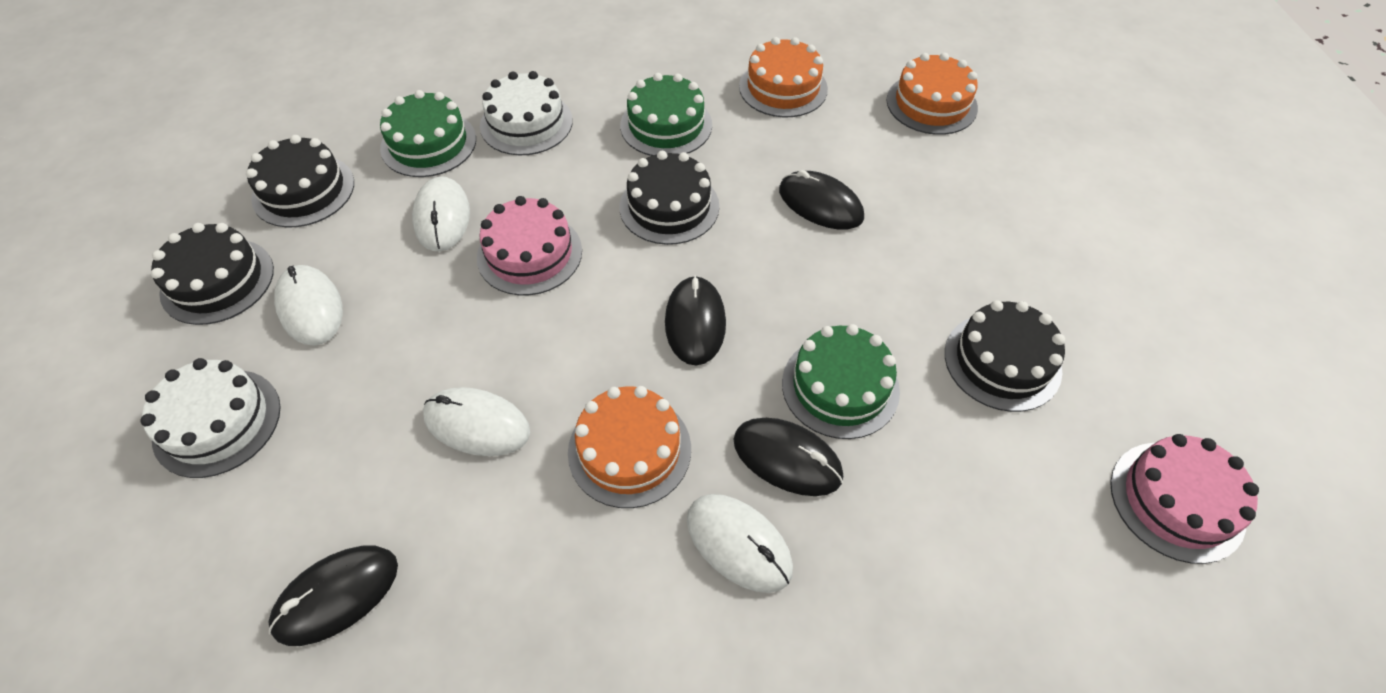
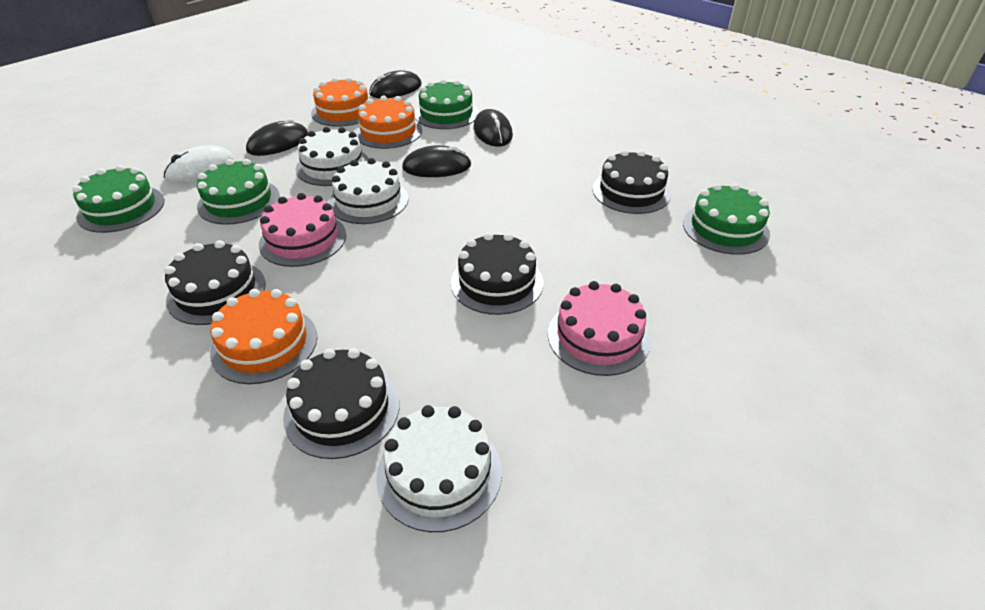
green cake: [380,90,476,177] [620,73,712,156] [782,324,900,439] = 3 -> [72,165,164,233] [197,159,280,225] [415,79,479,129] [683,183,770,255] = 4
white cake: [140,358,281,478] [480,71,573,155] = 2 -> [296,127,369,186] [329,158,408,224] [376,405,502,532] = 3
white mouse: [274,265,343,346] [412,176,470,251] [423,387,530,456] [687,494,793,593] = 4 -> [164,145,234,183] = 1

